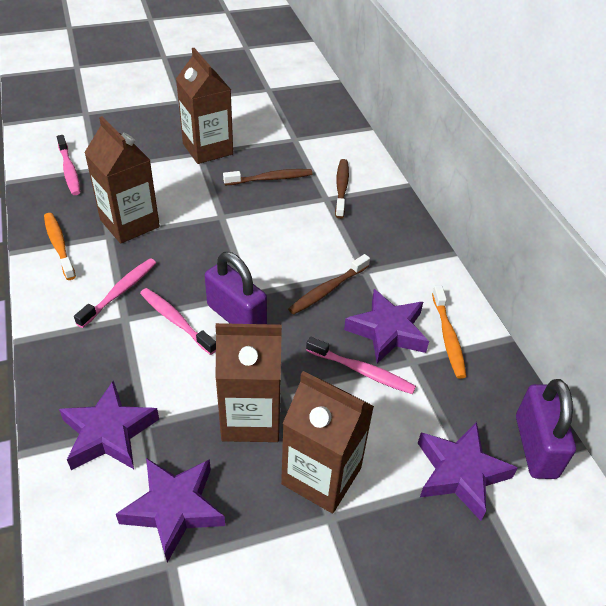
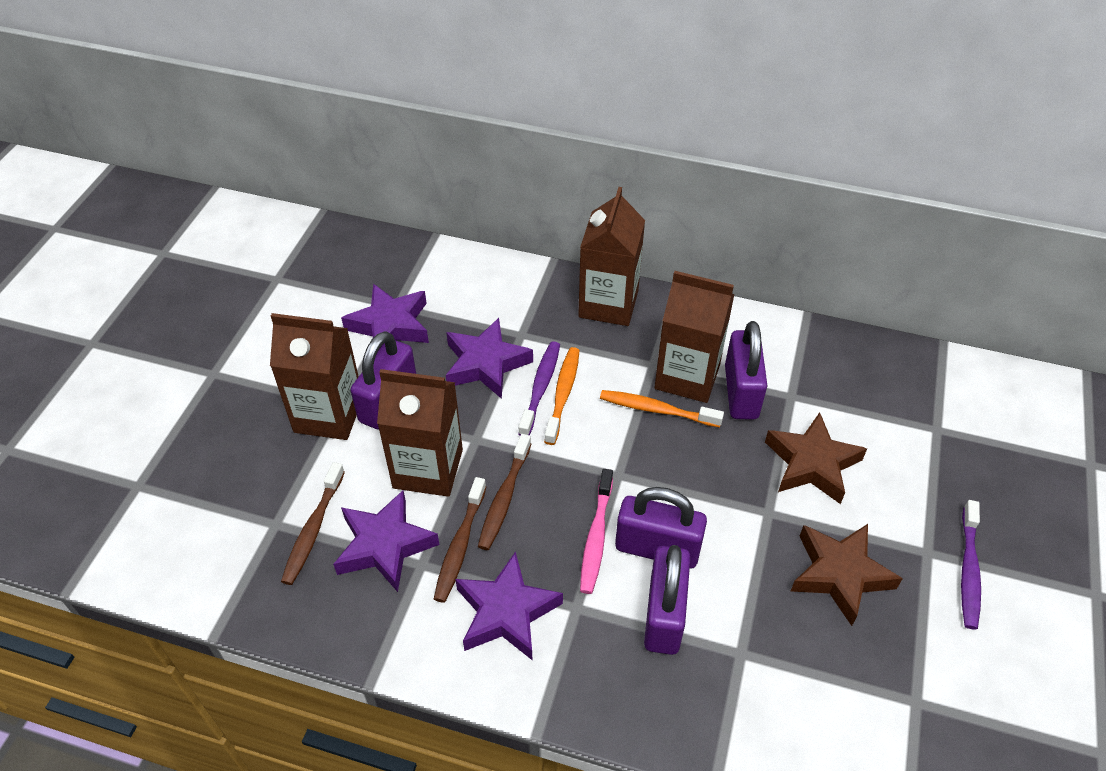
brown star: none = 0 -> [765,412,867,504] [791,524,903,626] = 2
pink toothbrush: [57,135,80,195] [74,258,156,328] [140,288,216,355] [306,337,416,394] = 4 -> [580,469,613,594] = 1
purple padlock: [205,252,267,324] [516,379,576,479] = 2 -> [350,331,416,430] [615,487,707,569] [644,545,690,655] [725,321,768,420] = 4
purple toothbrush: none = 0 -> [518,341,560,436] [961,500,981,630] = 2

